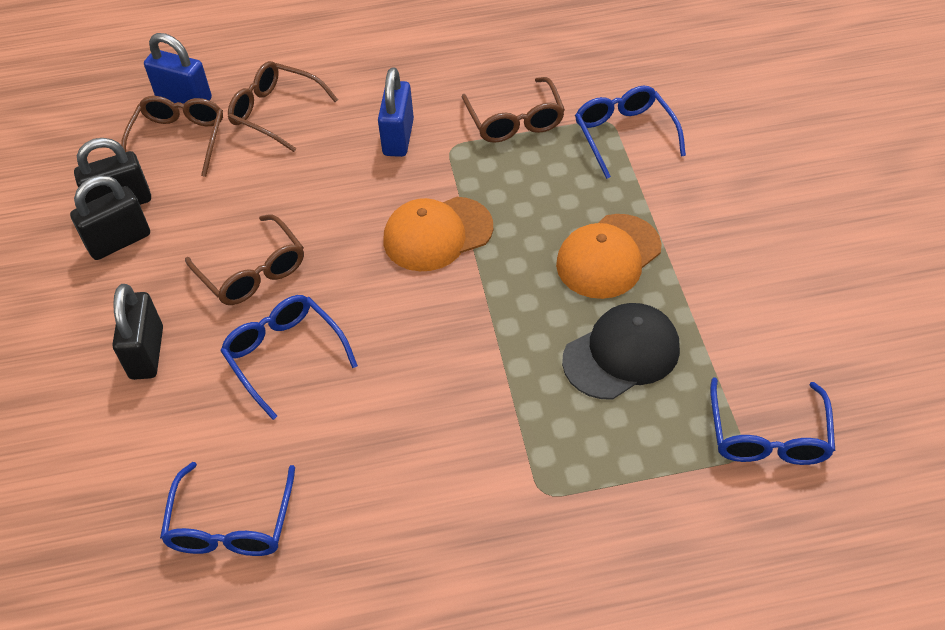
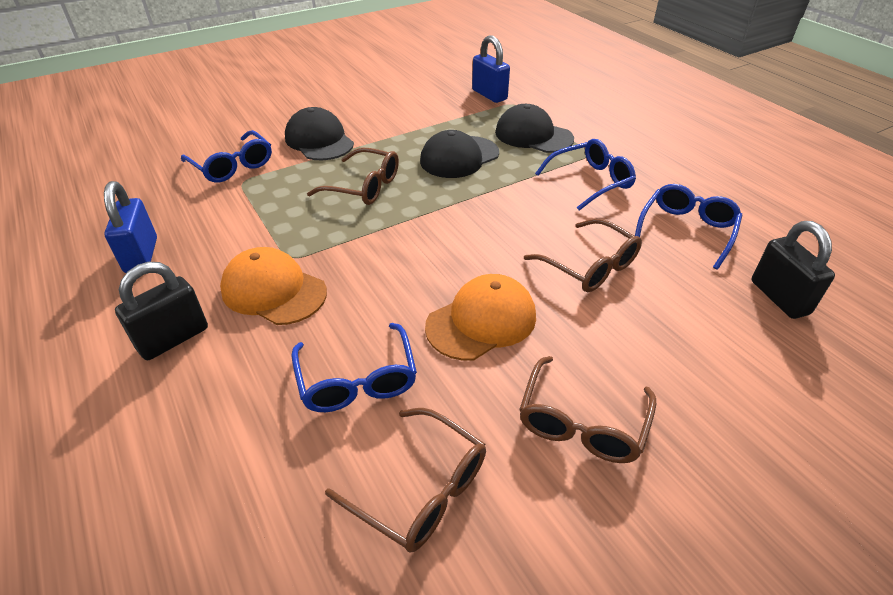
black cap: [562,303,680,400] = 1 -> [285,107,354,160] [420,130,499,178] [495,104,574,153] = 3
black padlock: [70,175,150,260] [74,138,151,205] [113,284,163,380] = 3 -> [115,262,208,360] [752,221,835,319] = 2

